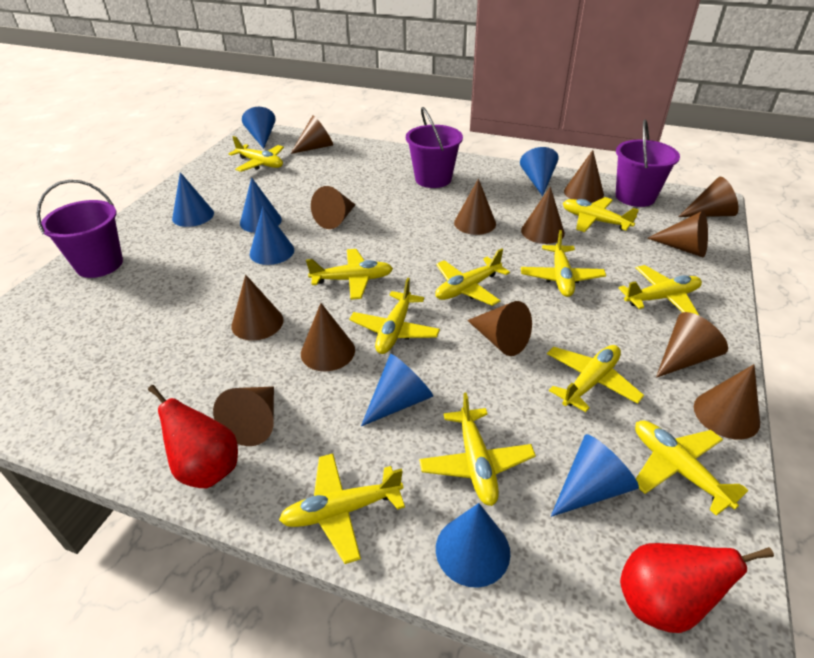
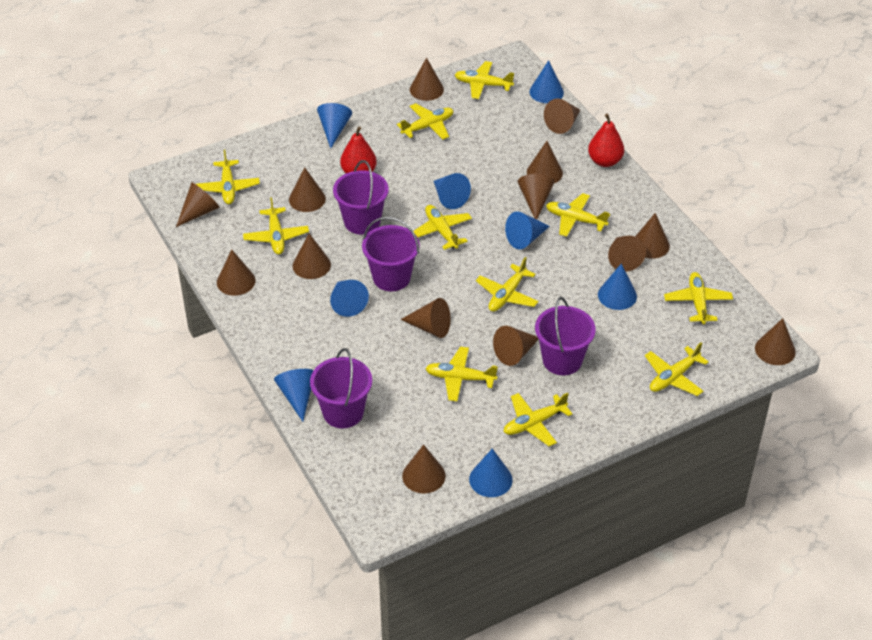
brown cone: [213,386,274,446] [231,275,284,340] [290,115,333,154] [301,303,355,371] [311,186,356,229] [454,179,496,235] [467,301,532,356] [521,187,565,244] [564,150,604,203] [647,211,708,257] [656,312,728,378] [678,177,738,217] [694,364,760,439] = 13 -> [176,182,220,227] [217,250,255,296] [289,167,326,212] [293,233,331,279] [400,298,451,338] [402,445,446,493] [410,58,444,101] [493,326,539,366] [518,174,555,220] [527,141,563,183] [544,99,580,134] [608,236,646,272] [635,213,670,259] [755,318,796,365] = 14
purple bucket: [36,180,123,278] [406,107,463,188] [616,119,680,207] = 3 -> [310,348,372,428] [333,160,389,235] [362,216,420,291] [535,297,596,375] = 4

